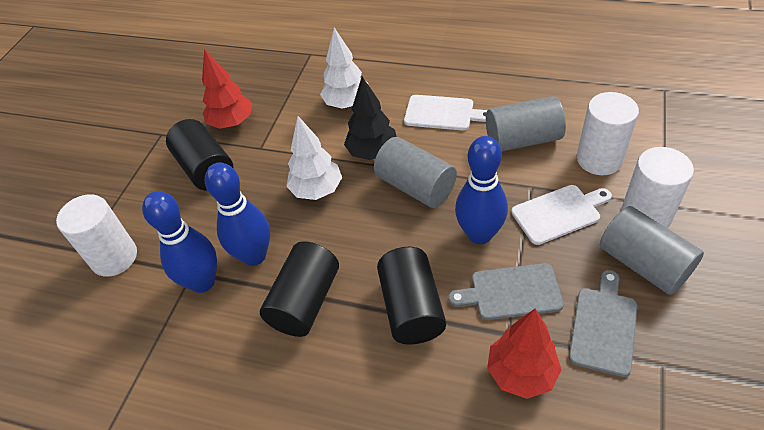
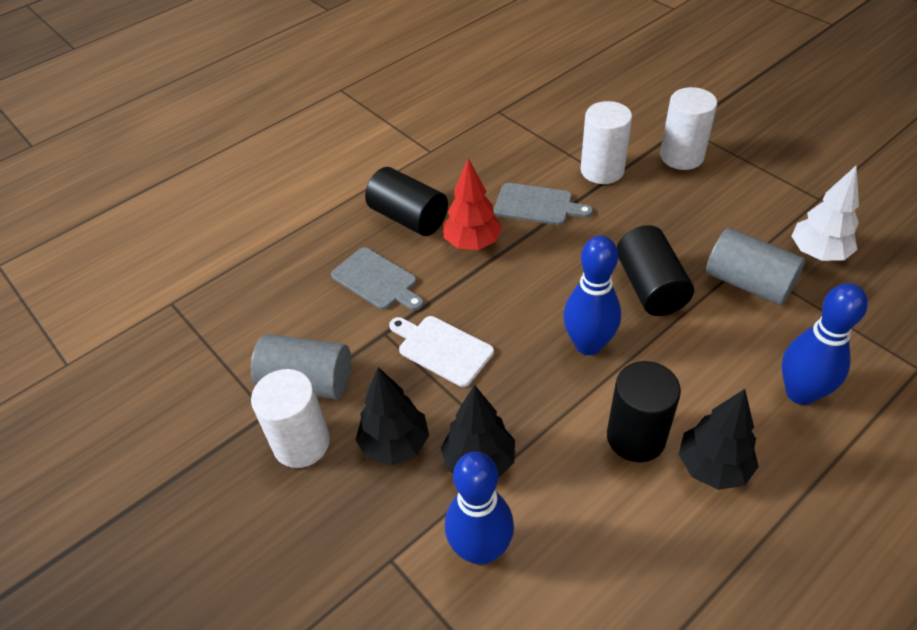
black tree: [344,76,397,160] = 1 -> [356,367,429,465] [441,385,515,477] [678,389,759,490] = 3
grey cylinder: [374,137,457,208] [486,96,566,151] [600,206,704,295] = 3 -> [251,334,351,399] [706,228,805,306] = 2
red tree: [202,48,252,129] [487,309,562,399] = 2 -> [443,158,502,250] = 1
white cutting board: [404,95,487,131] [511,185,612,245] = 2 -> [389,316,494,387] = 1
white tree: [286,116,342,200] [320,28,368,109] = 2 -> [791,165,859,261] = 1

